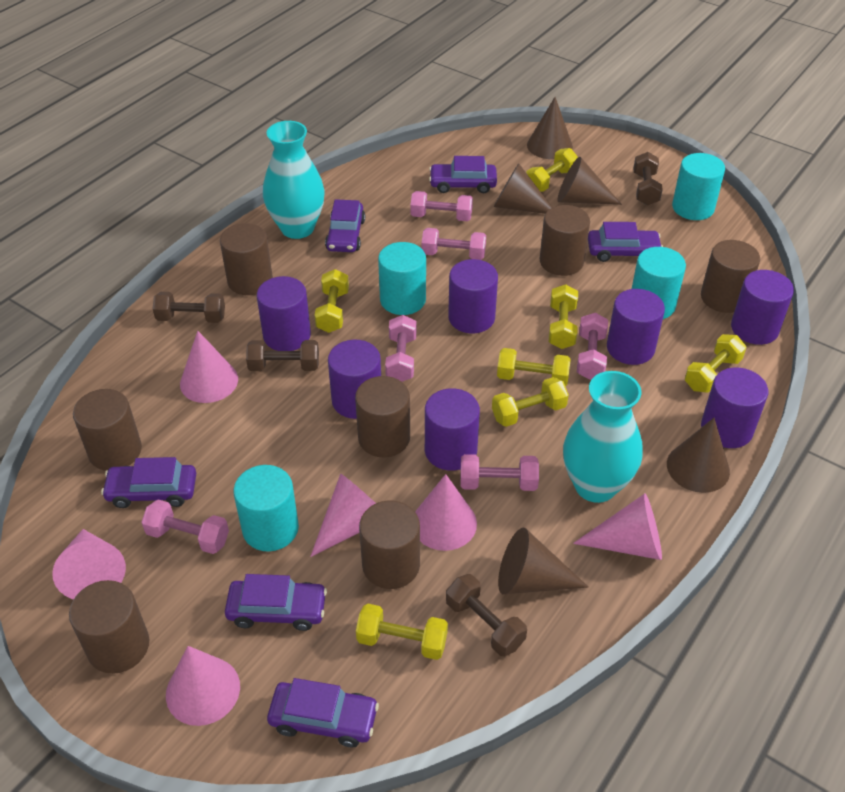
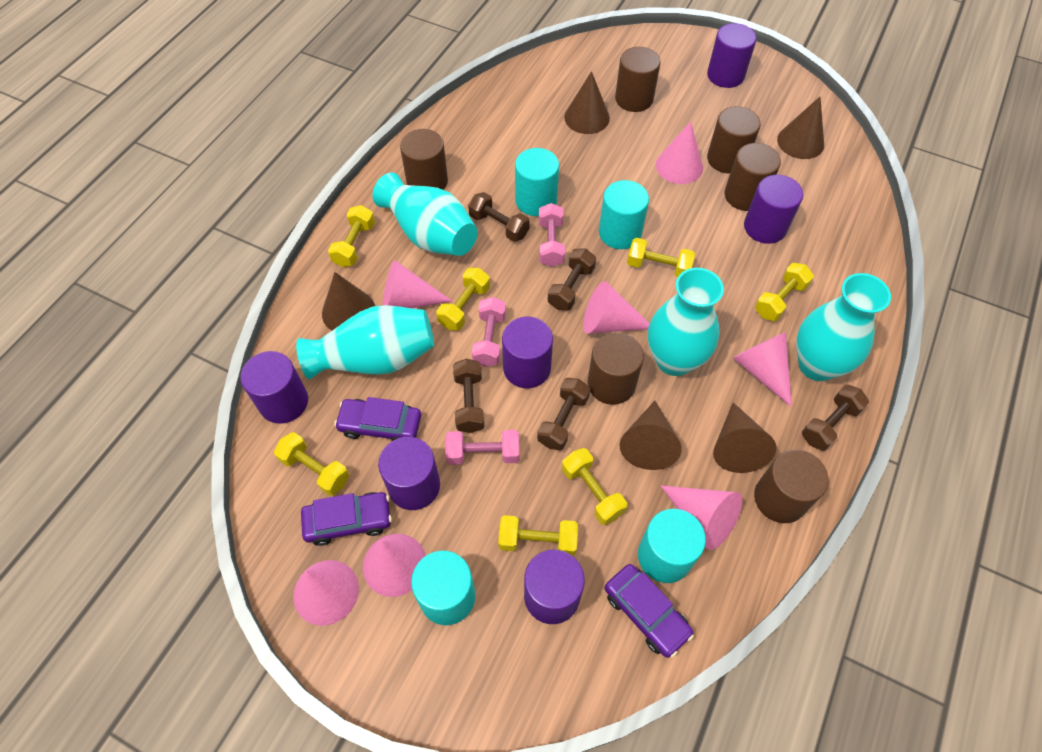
brown cylinder: [69,580,149,674] [73,389,142,471] [220,223,273,295] [355,376,410,458] [359,501,420,589] [540,205,590,276] [701,240,760,313] = 7 -> [400,129,448,190] [587,332,644,405] [615,47,661,112] [707,106,761,174] [724,143,781,211] [754,450,829,523] = 6
brown dumbbell: [153,292,225,323] [246,340,319,371] [446,574,527,656] [633,152,663,205] = 4 -> [453,359,485,433] [468,192,530,242] [537,378,590,450] [548,249,596,310] [802,385,869,451] = 5
pink cone: [52,529,126,599] [166,646,240,726] [180,331,238,403] [310,474,376,557] [415,474,477,551] [573,494,662,560] = 6 -> [293,560,359,626] [363,534,426,597] [382,260,452,308] [583,281,650,334] [656,121,703,184] [661,486,742,550] [733,332,792,407] = 7
pink dumbbell: [141,500,229,554] [385,315,416,382] [410,191,473,221] [422,228,486,260] [460,454,539,491] [577,313,608,380] = 6 -> [445,430,519,465] [472,297,506,367] [539,203,565,267] = 3
purple car: [101,457,196,508] [225,574,327,631] [267,678,379,748] [325,199,365,252] [429,156,497,193] [588,222,663,262] = 6 -> [301,492,392,546] [334,397,421,441] [605,564,694,658] = 3
purple cylinder: [257,276,311,351] [328,340,381,419] [425,388,480,471] [448,259,498,333] [607,289,665,365] [701,367,768,448] [731,270,794,345] = 7 -> [241,351,308,424] [378,437,440,510] [502,317,553,388] [524,550,585,624] [707,23,757,88] [744,175,803,244] = 6
turquoise vase: [263,121,325,239] [563,371,643,503] = 2 -> [296,305,434,379] [373,172,478,256] [648,268,724,376] [796,273,891,381] = 4

